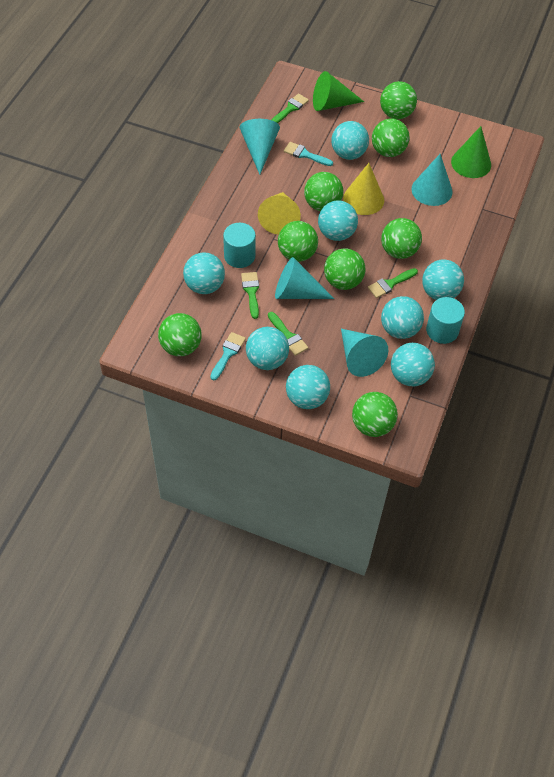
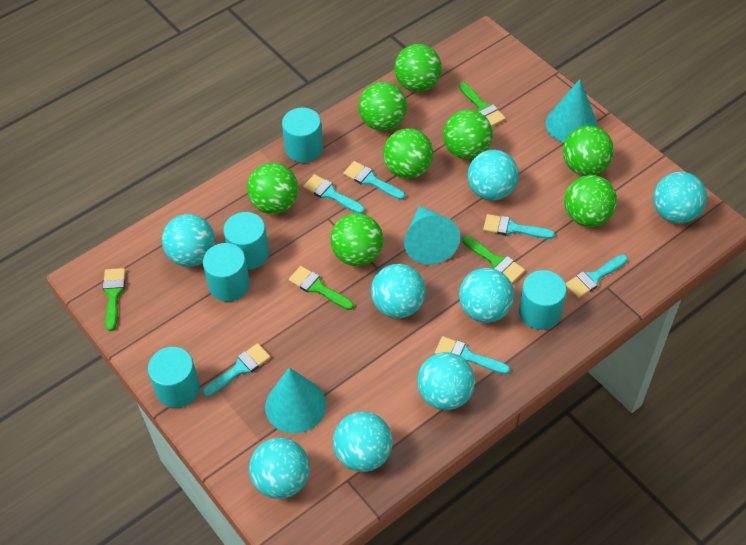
green cone: [313,71,364,111] [451,126,491,178] = 2 -> none = 0
turquoise brush: [210,332,246,381] [284,142,333,166] = 2 -> [202,343,271,397] [303,174,365,214] [343,161,405,200] [435,336,510,374] [483,214,555,239] [566,254,628,298] = 6
turquoise cone: [240,119,280,175] [275,257,334,299] [341,329,388,377] [412,154,453,206] = 4 -> [265,367,326,433] [404,206,460,265] [546,79,598,143] = 3
turquoise cylinder: [223,223,256,268] [426,297,465,344] = 2 -> [148,347,200,408] [203,243,250,301] [223,212,269,270] [282,108,323,163] [519,270,567,330] = 5
yellow cone: [258,192,301,234] [343,163,384,215] = 2 -> none = 0

